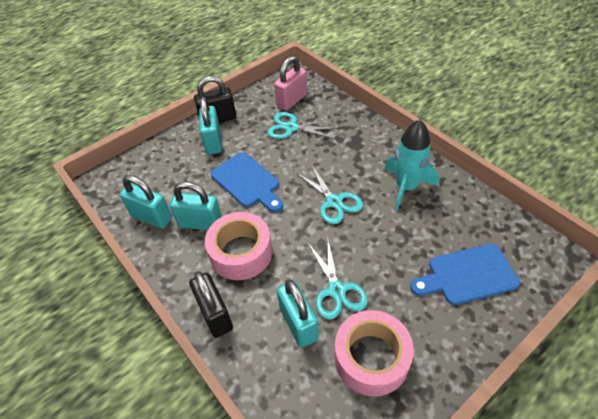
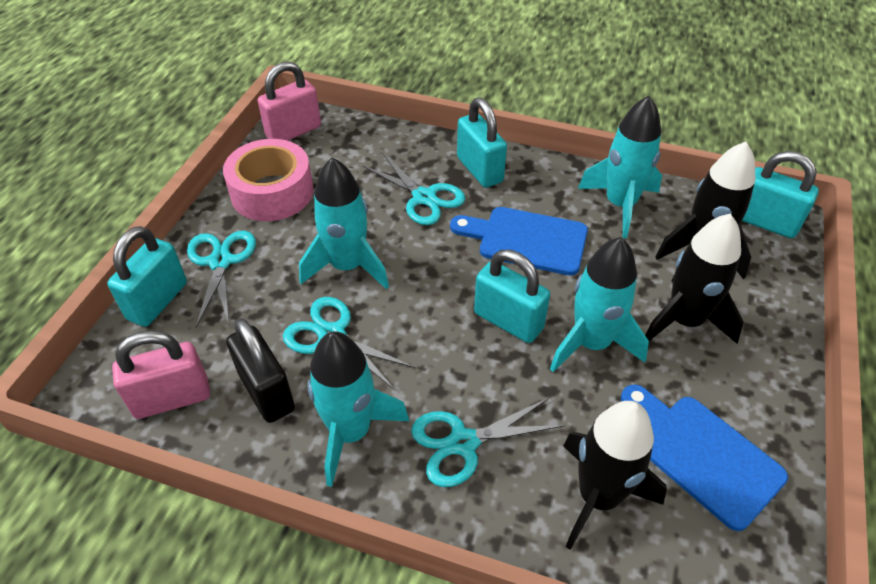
black padlock: [189,271,233,338] [194,76,236,123] = 2 -> [226,318,295,423] = 1
black rocket: none = 0 -> [563,401,667,550] [645,213,744,344] [655,142,755,279] = 3
pink padlock: [274,56,307,111] = 1 -> [112,330,210,419] [258,61,321,141] = 2
pink tape: [205,212,272,280] [335,310,414,397] = 2 -> [223,139,314,221] = 1
turquoise rocket: [384,119,439,211] = 1 -> [299,157,389,289] [307,331,409,487] [550,237,649,372] [578,96,662,238] = 4
turquoise scissors: [267,112,340,139] [296,164,363,224] [308,240,368,319] = 3 -> [187,231,256,328] [283,297,416,390] [363,153,465,225] [411,397,566,487] = 4

